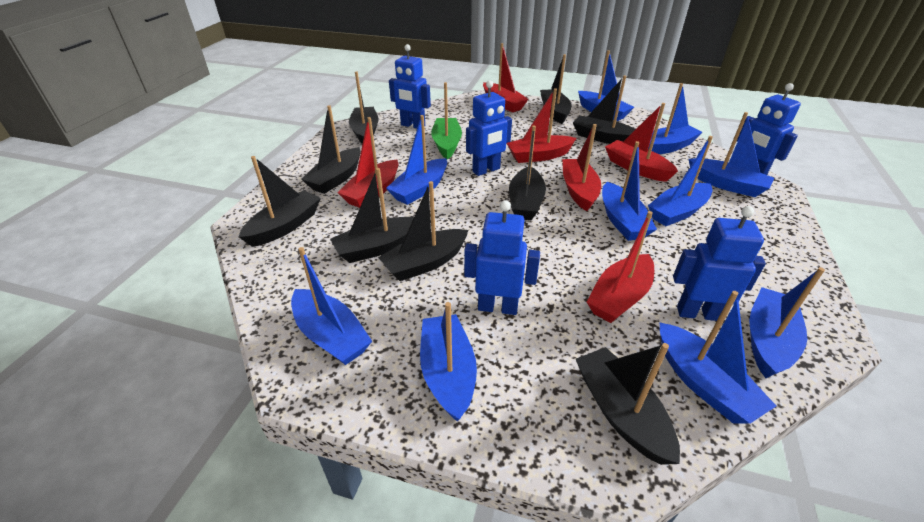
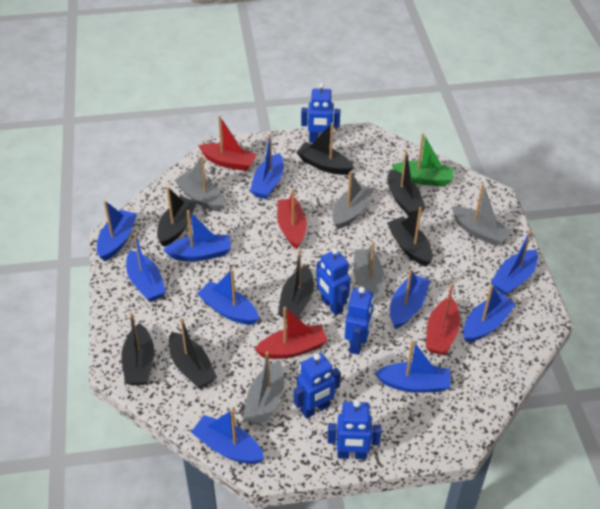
black boat: [239,156,321,247] [301,105,361,194] [330,168,414,263] [349,71,379,144] [378,181,468,281] [509,125,546,220] [540,54,572,124] [573,75,636,144] [576,343,680,465] = 9 -> [121,313,154,386] [157,187,197,247] [169,318,217,389] [278,251,314,319] [296,123,354,175] [387,207,433,267] [388,150,426,216] = 7
grey boat: none = 0 -> [174,156,224,212] [242,351,284,426] [333,171,374,229] [354,242,385,303] [452,184,512,246] = 5
red boat: [338,117,399,208] [483,43,529,112] [507,88,577,163] [563,124,601,211] [587,211,654,323] [605,103,678,182] = 6 -> [198,116,257,171] [255,307,328,359] [277,188,307,249] [426,284,460,355] = 4

